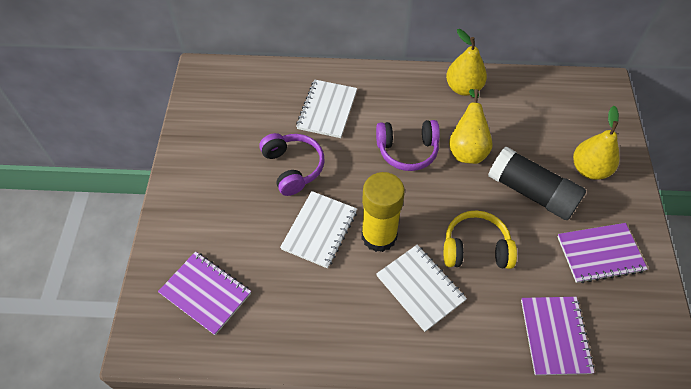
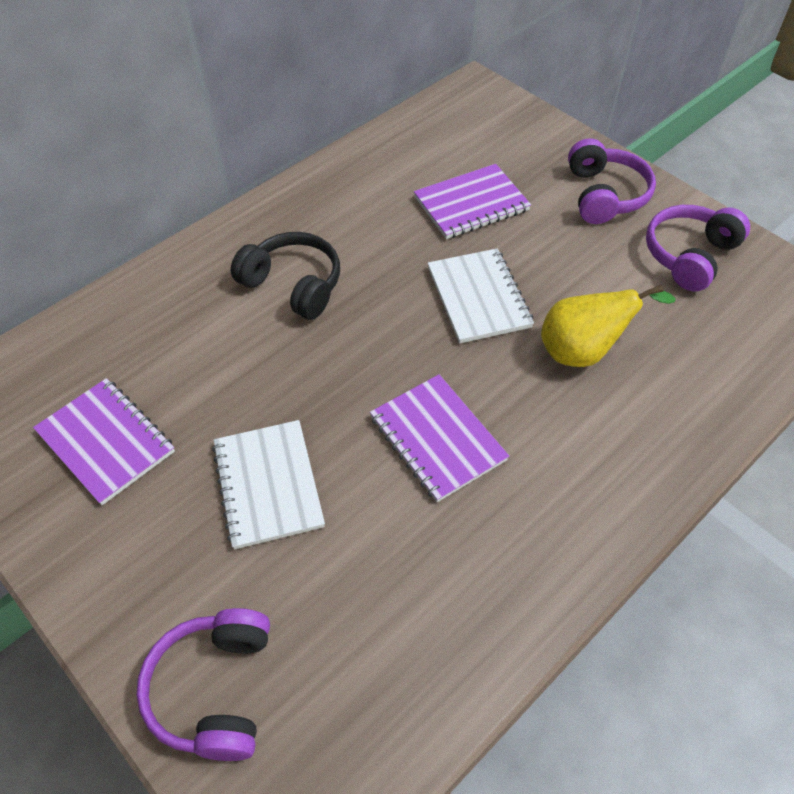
black glue stick: [488,146,586,220] = 1 -> none = 0
black headphones: none = 0 -> [231,232,340,320] = 1
purple headphones: [259,133,324,196] [376,120,440,171] = 2 -> [136,608,270,761] [568,138,656,224] [646,205,750,292] = 3
white notebook: [280,191,357,268] [296,79,357,138] [376,245,467,332] = 3 -> [212,420,325,549] [428,248,534,343] = 2
yellow glue stick: [362,172,405,252] = 1 -> none = 0
yellow headphones: [444,210,517,269] = 1 -> none = 0
yellow pear: [446,29,487,96] [449,89,493,164] [573,106,620,180] = 3 -> [541,284,676,367] = 1

